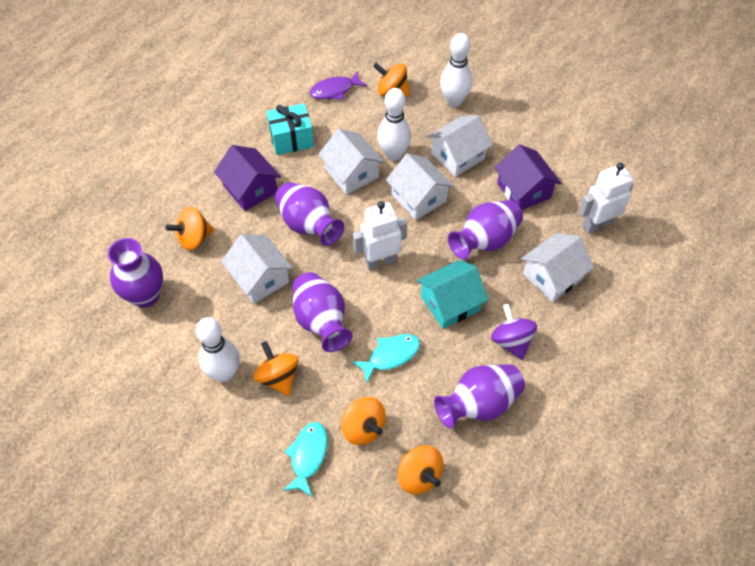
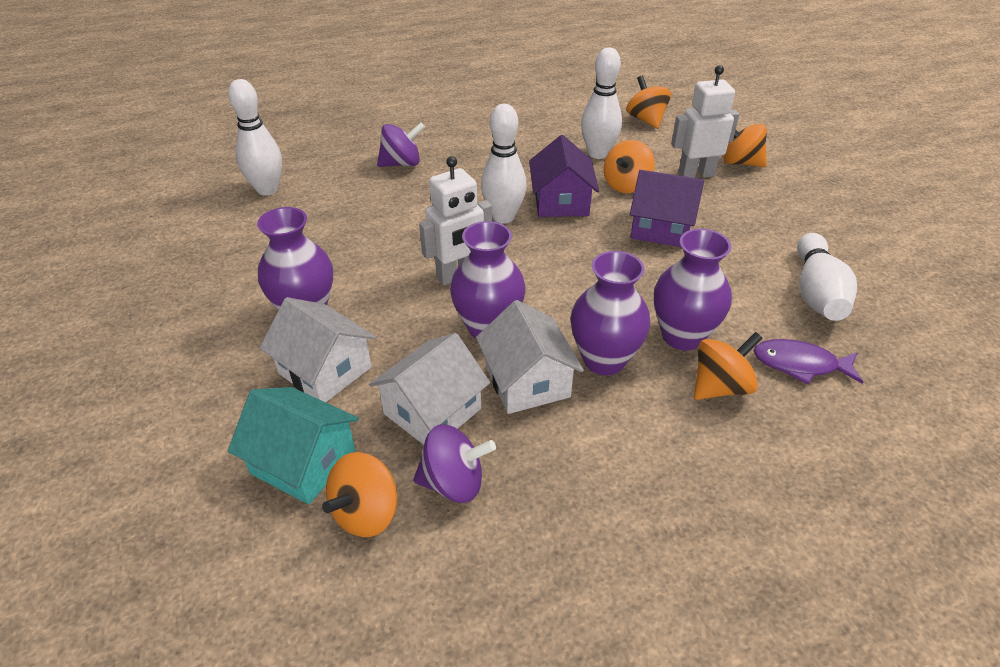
purple spinning top: [491,304,537,360] = 1 -> [377,122,425,167] [413,425,496,503] = 2
purple vase: [108,238,163,308] [275,182,344,246] [292,272,352,352] [434,364,525,428] [448,200,523,259] = 5 -> [257,207,333,310] [450,221,526,339] [571,251,650,375] [654,229,732,351] = 4
turquoise fish: [283,422,328,497] [352,334,420,384] = 2 -> none = 0
turquoise gift: [267,104,314,155] = 1 -> none = 0
white bowling pin: [196,317,240,382] [377,88,411,161] [440,33,472,107] = 3 -> [228,79,282,196] [481,104,527,224] [581,47,622,159] [797,233,857,321] = 4
white house: [221,234,293,304] [318,129,384,195] [386,153,454,220] [427,115,493,177] [521,233,594,302] = 5 -> [260,297,376,402] [369,333,490,445] [476,300,584,414] = 3

